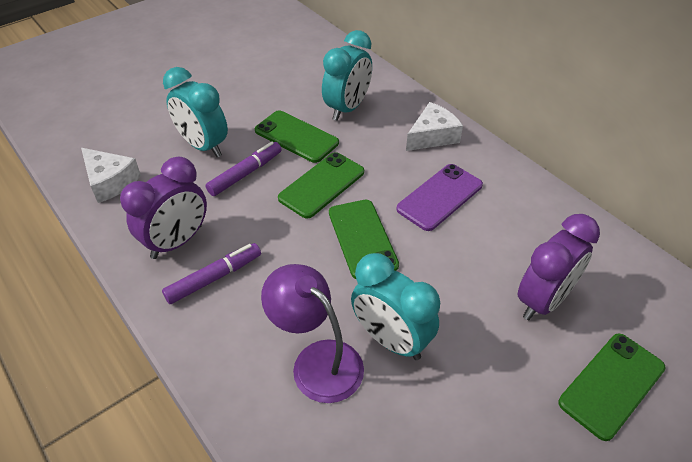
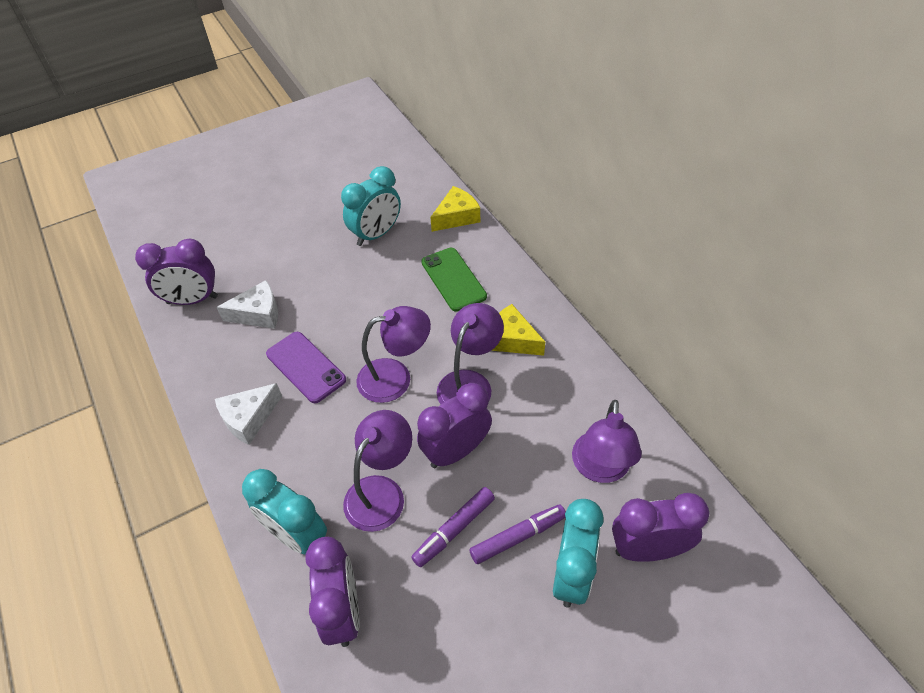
green phone: [255,110,339,163] [278,152,364,219] [329,200,399,279] [558,333,666,441] = 4 -> [421,248,487,312] = 1
purple clock: [120,157,207,259] [517,214,600,320] = 2 -> [135,239,218,305] [306,537,359,647] [417,383,492,468] [612,493,709,562] = 4
purple lamp: [261,264,364,403] = 1 -> [343,410,412,532] [356,306,431,403] [437,303,504,405] [572,400,642,483] = 4
yellow cheese: none = 0 -> [430,186,480,232] [491,304,545,356] = 2

